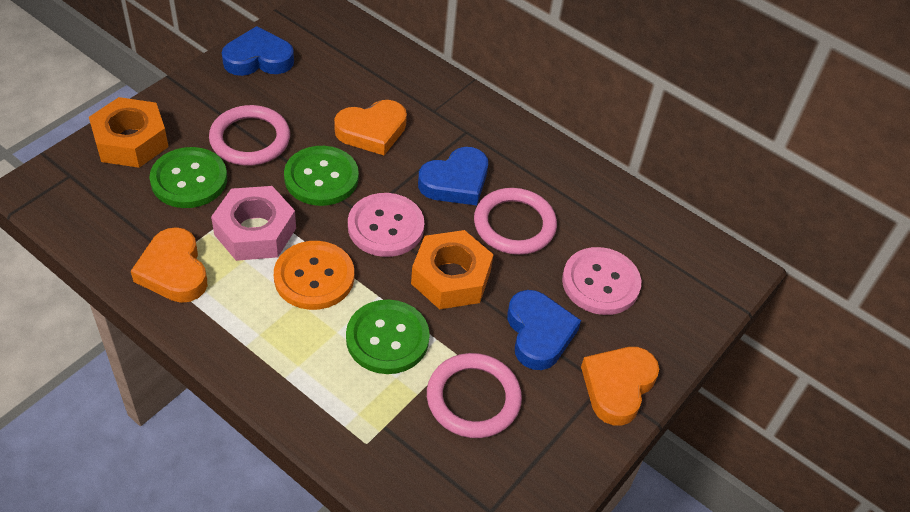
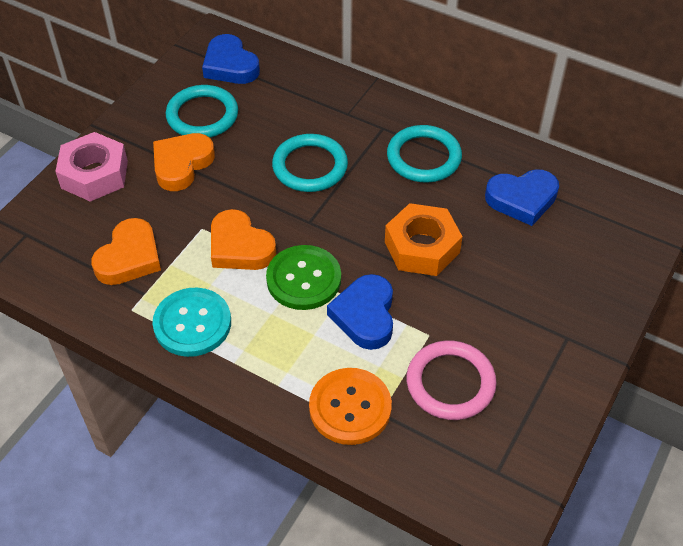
green button: [149,147,227,208] [284,146,359,206] [346,300,430,374] = 3 -> [266,245,341,310] = 1
orange nut: [89,97,169,168] [411,230,494,309] = 2 -> [385,203,463,276] = 1
pink button: [348,193,424,257] [562,247,641,315] = 2 -> none = 0
pink ring: [209,105,290,166] [427,353,522,438] [474,188,557,255] = 3 -> [406,340,497,420] = 1
turquoise button: none = 0 -> [153,288,231,357] = 1
turquoise ring: none = 0 -> [166,85,238,138] [272,134,348,192] [387,125,462,183] = 3

